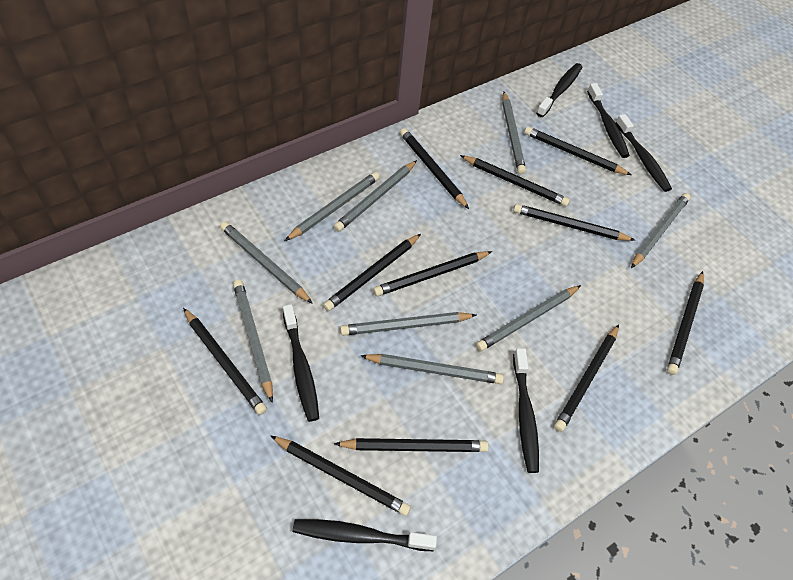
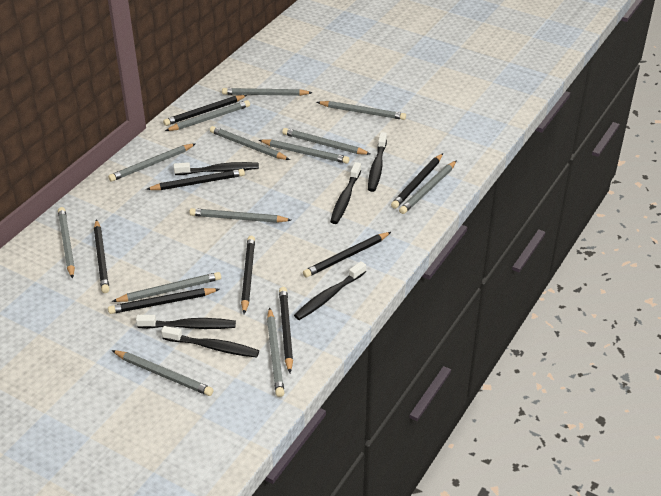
black pencil: [183,308,267,415] [271,436,411,516] [323,234,421,311] [334,438,489,452] [373,251,492,296] [400,128,469,209] [460,155,570,207] [513,204,635,241] [524,126,631,175] [554,324,619,432] [667,271,704,375] = 11 -> [94,219,109,293] [108,288,220,314] [146,169,245,190] [163,95,247,126] [241,236,255,314] [279,287,293,373] [303,232,391,277] [391,153,443,209] = 8
grey pencil: [220,221,313,304] [233,280,273,403] [285,172,380,241] [334,160,417,232] [340,312,476,336] [361,354,504,384] [476,285,581,351] [502,92,526,174] [631,193,690,268] = 9 -> [58,207,75,279] [108,143,196,182] [112,272,221,302] [112,350,213,396] [165,100,250,131] [189,208,291,223] [210,126,290,160] [222,88,313,96] [259,140,349,164] [267,307,284,397] [282,128,370,155] [317,101,406,120] [399,160,457,214] = 13

